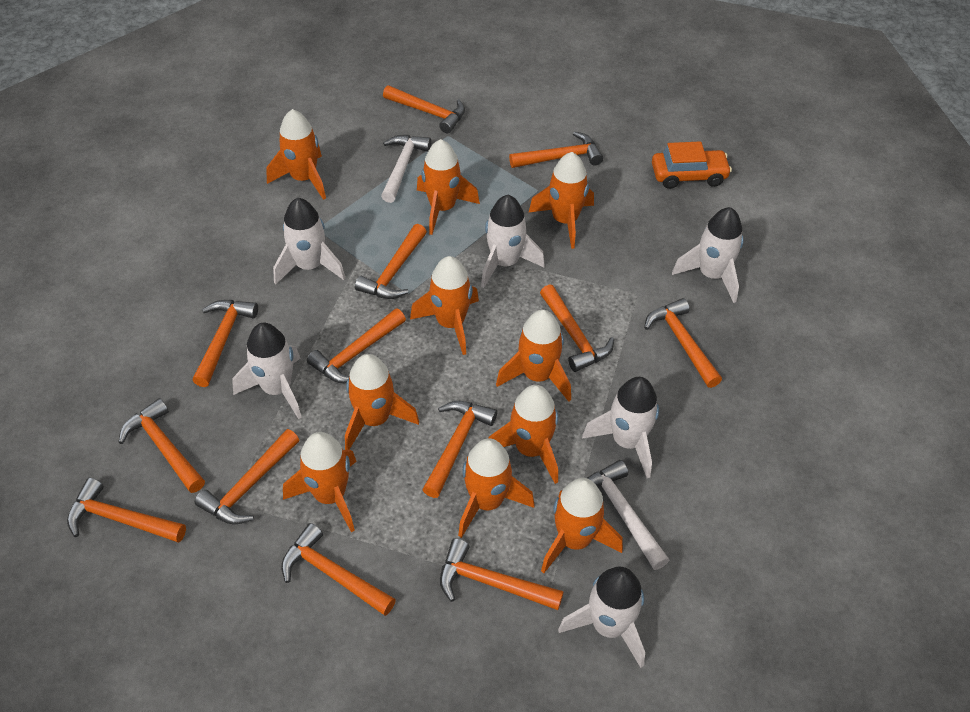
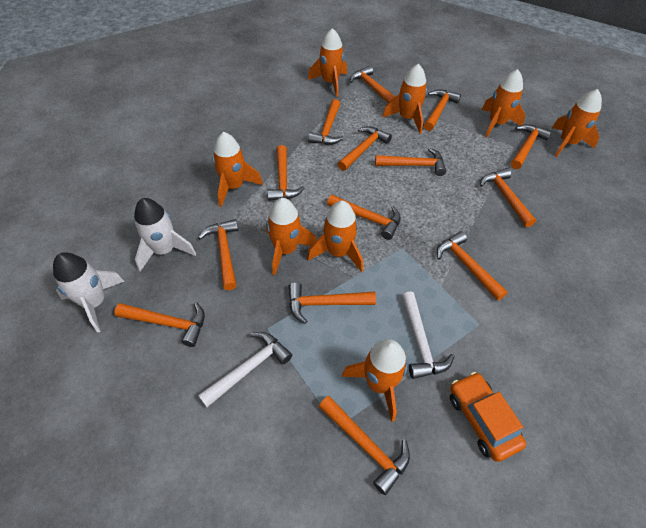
orange hammer: [67,478,186,543] [118,398,205,493] [192,300,258,387] [195,429,299,524] [281,523,396,616] [307,308,406,383] [355,224,427,299] [383,85,465,133] [422,401,497,498] [440,538,564,610] [509,132,603,168] [540,284,614,372] [644,298,722,388] = 13 -> [114,302,205,347] [198,219,238,290] [267,145,305,201] [288,282,376,324] [308,99,344,145] [319,396,410,495] [327,195,401,240] [338,126,392,171] [350,66,395,103] [375,148,446,176] [424,90,461,131] [437,231,508,301] [480,168,536,227] [511,124,552,169] = 14
orange rocket: [266,109,326,200] [283,432,357,532] [345,354,419,450] [410,256,479,355] [417,139,480,235] [458,438,534,538] [489,385,558,484] [496,309,571,402] [528,152,594,249] [541,478,623,573] = 10 -> [212,132,263,207] [266,198,316,275] [307,201,363,272] [308,28,347,97] [342,339,408,422] [382,64,427,134] [481,69,525,137] [552,89,602,157] = 8
white rocket: [232,323,302,419] [273,198,345,285] [481,195,545,288] [558,567,645,668] [582,377,659,478] [672,207,744,303] = 6 -> [53,252,125,333] [134,198,196,272] = 2

